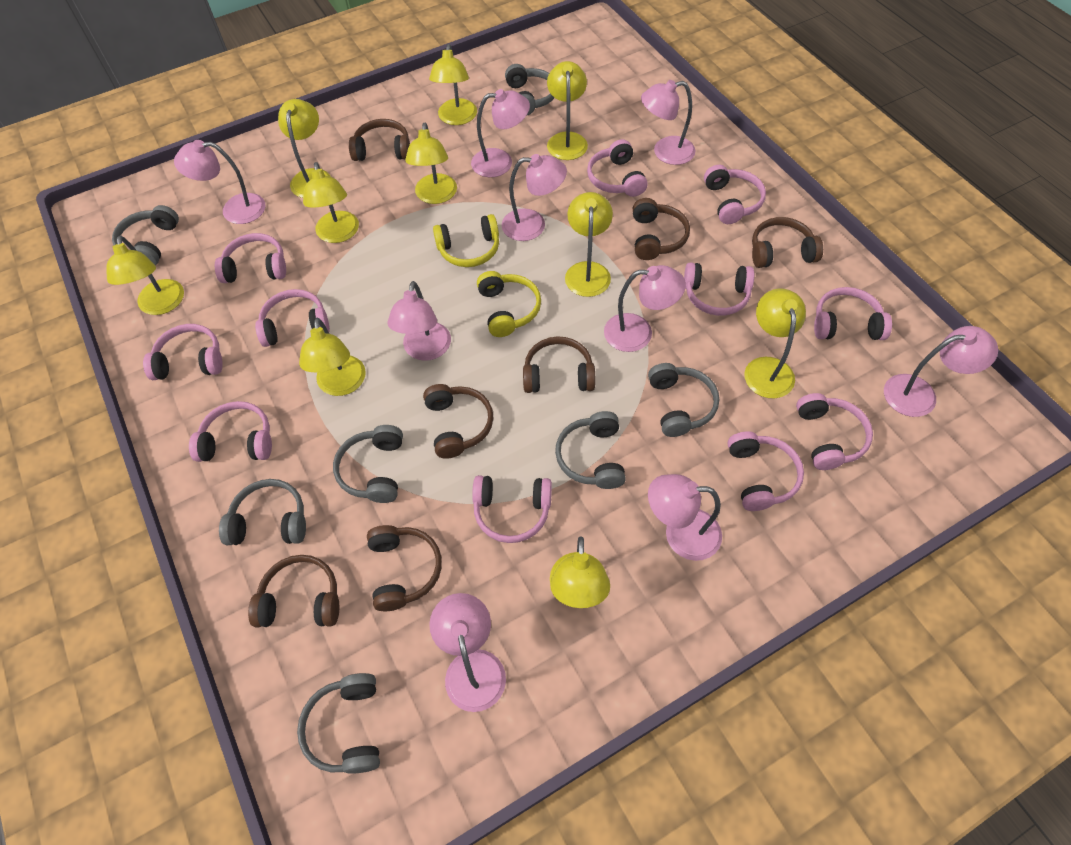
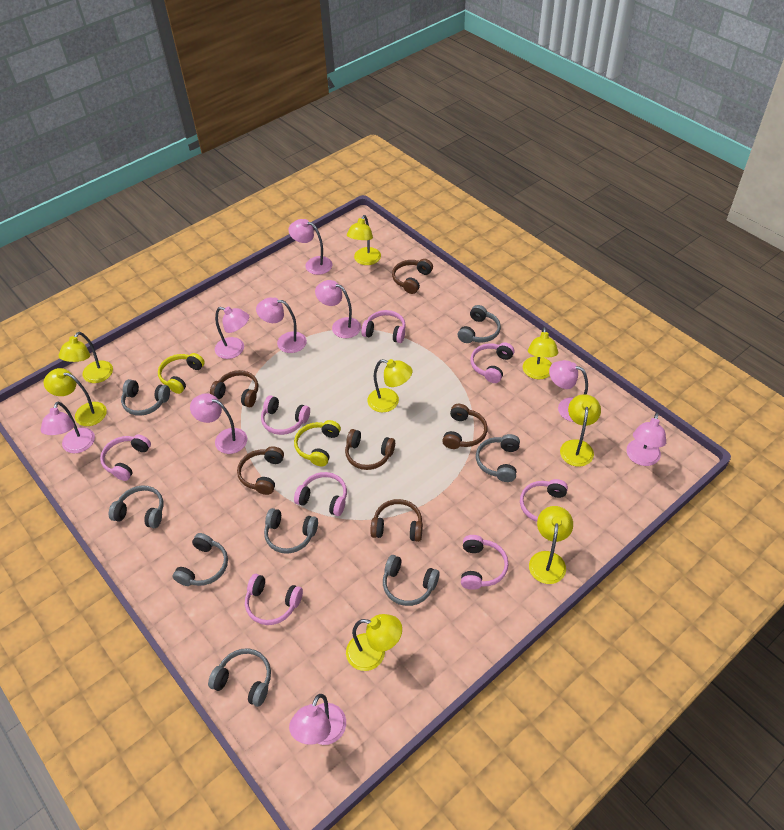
brown headphones: [248,555,339,627] [349,119,410,161] [367,525,442,611] [423,384,493,459] [523,336,595,393] [633,198,690,260] [752,217,823,268] = 7 -> [210,370,258,407] [237,446,284,495] [345,429,395,470] [370,499,423,542] [392,259,433,294] [442,404,488,449] = 6
grey headphones: [112,205,179,265] [219,479,306,545] [297,673,380,774] [333,425,403,503] [505,64,554,116] [555,411,626,489] [648,363,719,437] = 7 -> [109,486,163,528] [121,379,170,416] [173,533,228,586] [208,648,271,707] [264,508,318,554] [383,555,440,606] [458,305,501,343] [476,434,520,482] = 8
pink headphones: [143,324,223,380] [189,401,272,462] [215,233,286,283] [255,289,330,347] [472,475,552,543] [587,139,648,197] [684,262,754,316] [704,165,766,224] [727,431,804,511] [796,393,873,470] [814,287,892,340] = 11 -> [100,434,151,481] [245,574,303,625] [261,395,310,435] [294,472,347,516] [361,310,406,343] [461,535,509,590] [470,342,514,383] [520,479,568,522] = 8
yellow lamp: [106,236,184,315] [278,99,331,198] [299,318,366,396] [303,162,359,243] [405,123,457,204] [429,44,477,125] [547,61,588,160] [550,536,610,608] [565,192,613,297] [744,288,806,398] = 10 -> [44,368,107,426] [58,332,113,383] [346,614,402,671] [347,215,381,265] [367,359,413,412] [523,327,558,379] [529,506,573,584] [560,394,601,467] = 8

